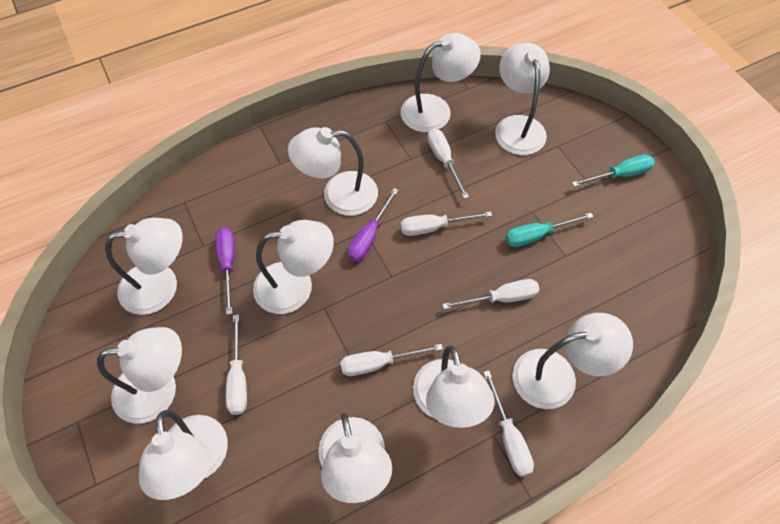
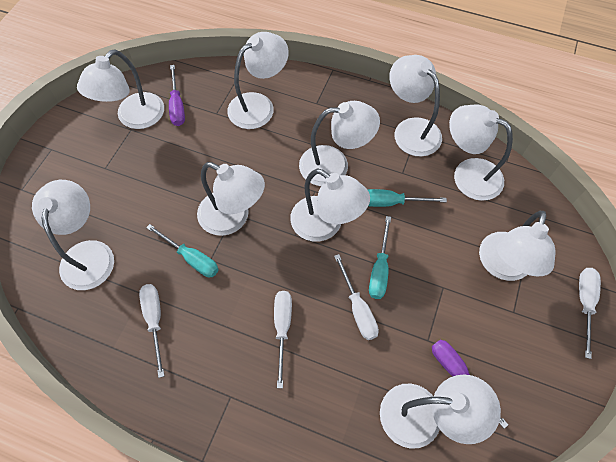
turquoise screwdriver: [505,213,593,247] [572,154,655,187] = 2 -> [146,224,219,277] [367,189,447,207] [369,216,391,299] = 3
white screwdriver: [226,314,247,415] [340,344,443,376] [401,211,492,236] [427,129,469,199] [442,279,539,309] [483,370,534,477] = 6 -> [139,284,164,378] [274,291,292,388] [334,254,379,340] [579,268,601,359] = 4

